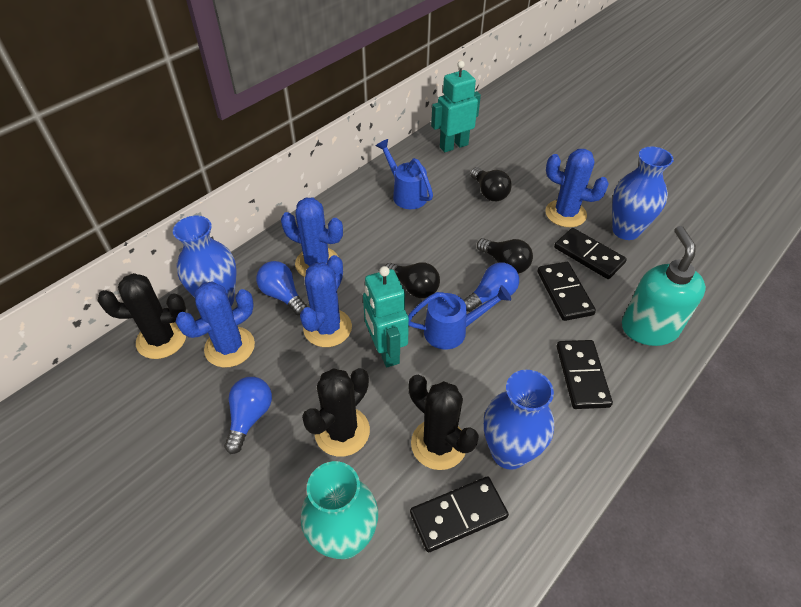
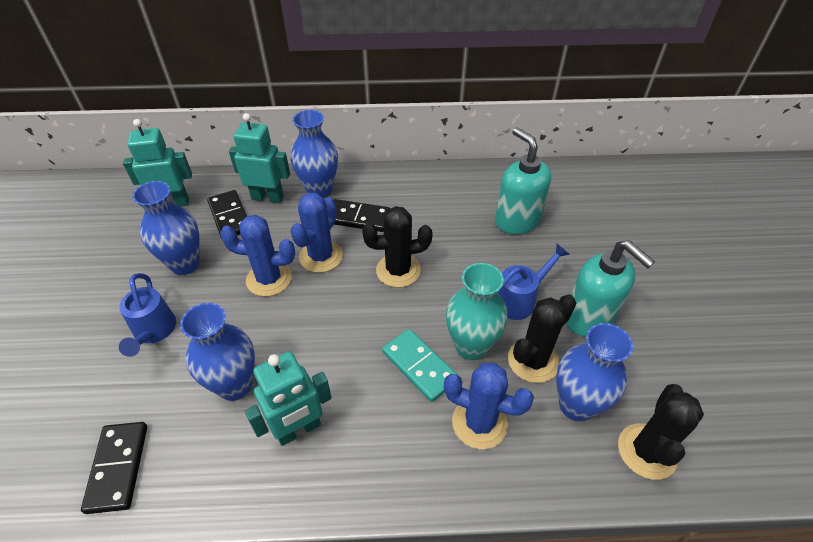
black domino: [410,477,509,553] [537,262,596,321] [554,228,627,279] [557,340,613,409] = 4 -> [81,422,147,514] [207,190,247,239] [334,199,390,232] = 3
black light bulb: [385,262,440,298] [471,167,512,201] [477,238,533,274] = 3 -> none = 0
blue cactus: [176,281,255,368] [281,198,343,277] [300,255,352,347] [545,149,609,227] = 4 -> [220,215,295,296] [291,193,343,273] [444,363,534,449] = 3
blue light bulb: [224,377,272,454] [256,261,307,316] [463,263,519,312] = 3 -> none = 0
blue vase: [173,215,237,306] [484,370,554,470] [612,147,674,240] = 3 -> [132,181,200,275] [180,303,255,401] [291,110,338,198] [556,323,633,421] = 4
turquoise domino: none = 0 -> [382,329,459,402] = 1
turquoise robot: [363,266,409,367] [431,61,481,152] = 2 -> [123,119,192,206] [229,113,290,203] [245,351,332,446] = 3
turquoise soap dispenser: [622,226,706,346] = 1 -> [495,127,551,235] [566,240,655,337] = 2

